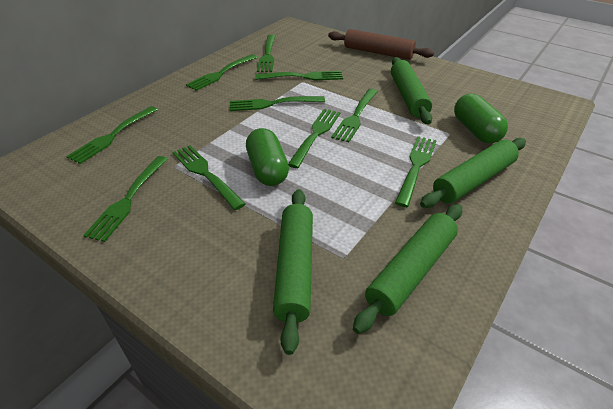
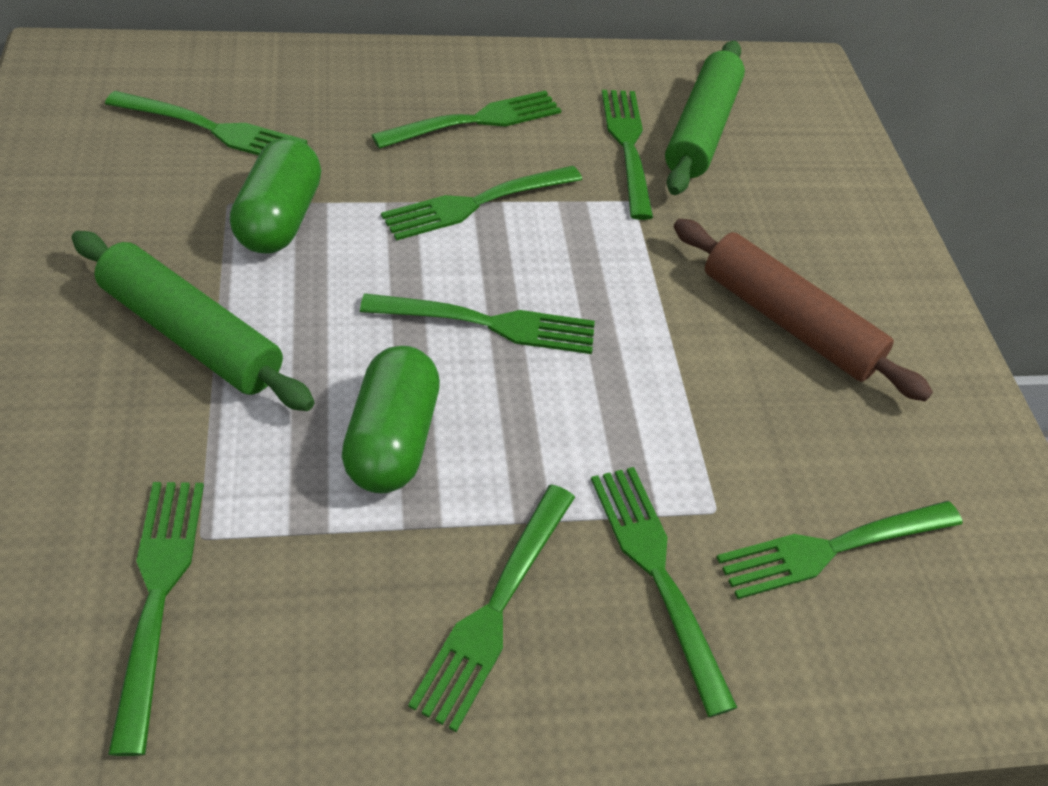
green fork: [66,106,158,164] [83,156,168,242] [172,145,245,210] [186,54,257,91] [230,96,325,111] [255,71,343,80] [257,35,276,72] [288,109,340,168] [331,89,378,142] [395,136,437,207] = 10 -> [105,91,307,155] [108,482,204,756] [360,293,595,354] [372,90,561,149] [381,166,582,241] [408,484,575,732] [591,467,738,717] [602,90,653,220] [716,501,963,599] = 9
green rolling pin: [273,189,313,355] [353,204,462,334] [391,57,432,125] [420,138,526,208] = 4 -> [72,231,314,411] [665,41,745,195] = 2

